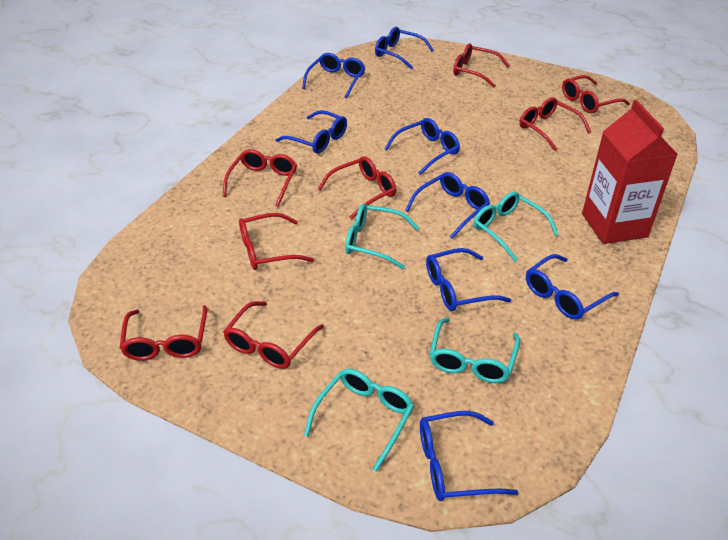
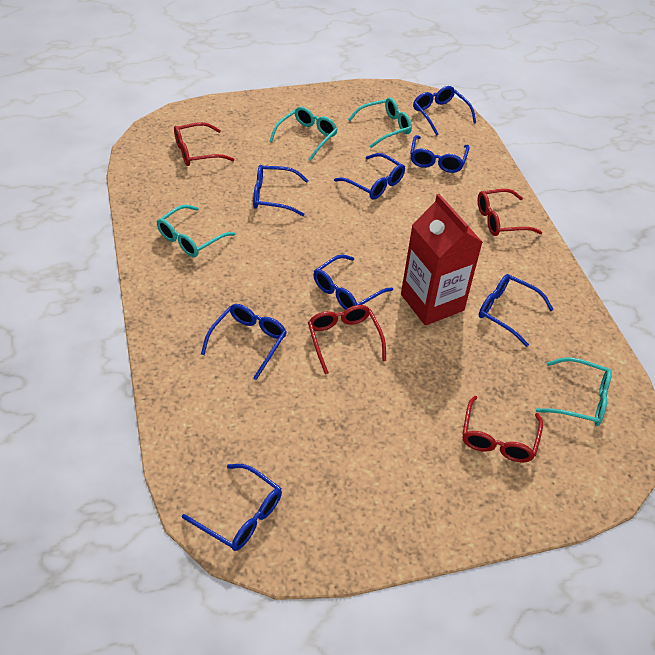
red glasses: [120,305,207,361] [223,149,297,207] [223,301,324,369] [239,213,314,270] [318,156,396,220] [453,44,510,88] [519,97,591,151] [562,75,630,113] = 8 -> [174,122,234,166] [308,305,386,374] [462,396,543,463] [478,189,542,236] = 4

